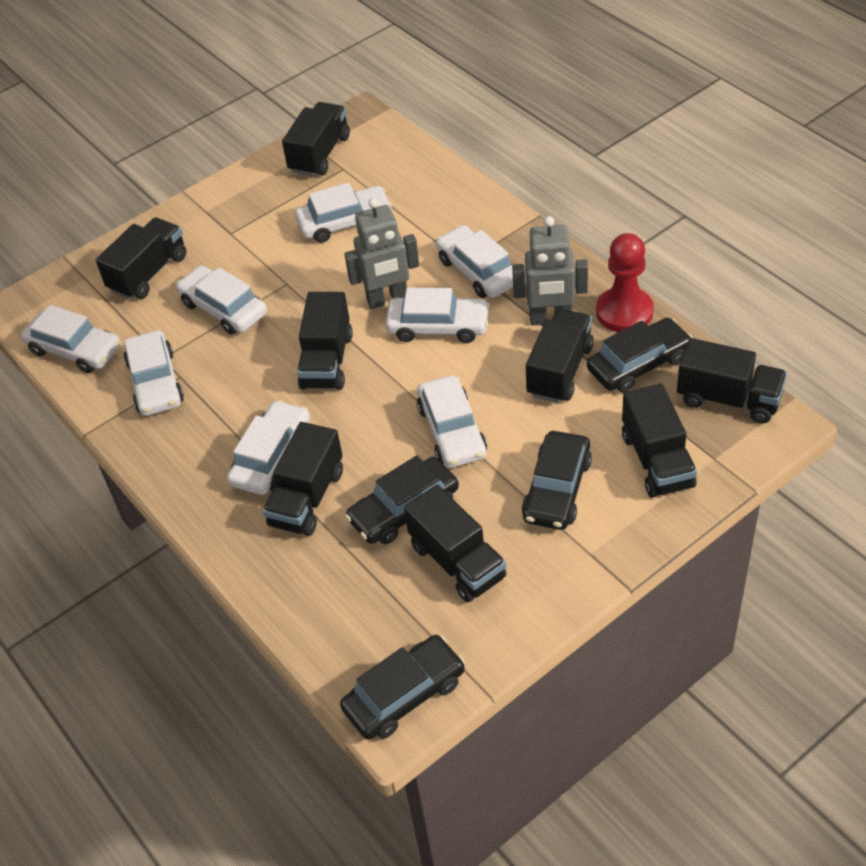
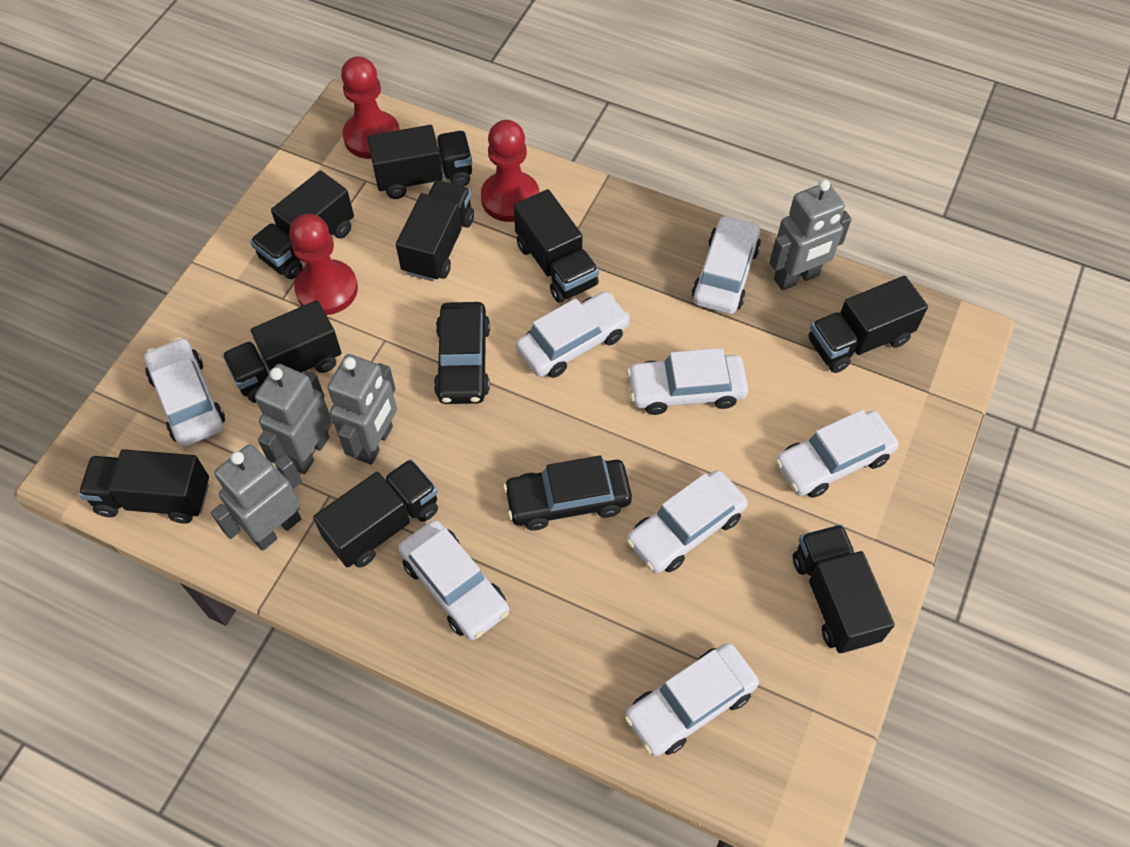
black car: [340,635,465,740] [345,455,459,544] [522,431,592,530] [587,318,692,393] = 4 -> [434,302,490,404] [503,455,632,531] = 2
black truck: [96,217,187,300] [263,422,343,536] [282,102,350,177] [297,292,353,390] [404,485,507,602] [526,309,594,403] [622,384,697,498] [677,338,787,423] = 8 -> [79,449,209,524] [222,300,342,403] [250,170,354,279] [313,459,438,568] [367,125,472,199] [396,180,474,281] [514,189,599,303] [793,524,895,653] [809,276,928,373] = 9
grey robot: [344,198,419,309] [512,216,588,325] = 2 -> [211,444,302,551] [255,364,332,474] [327,354,397,465] [769,179,852,291] = 4
red pawn: [596,233,654,332] = 1 -> [289,214,358,315] [341,56,400,159] [481,120,540,222] = 3

